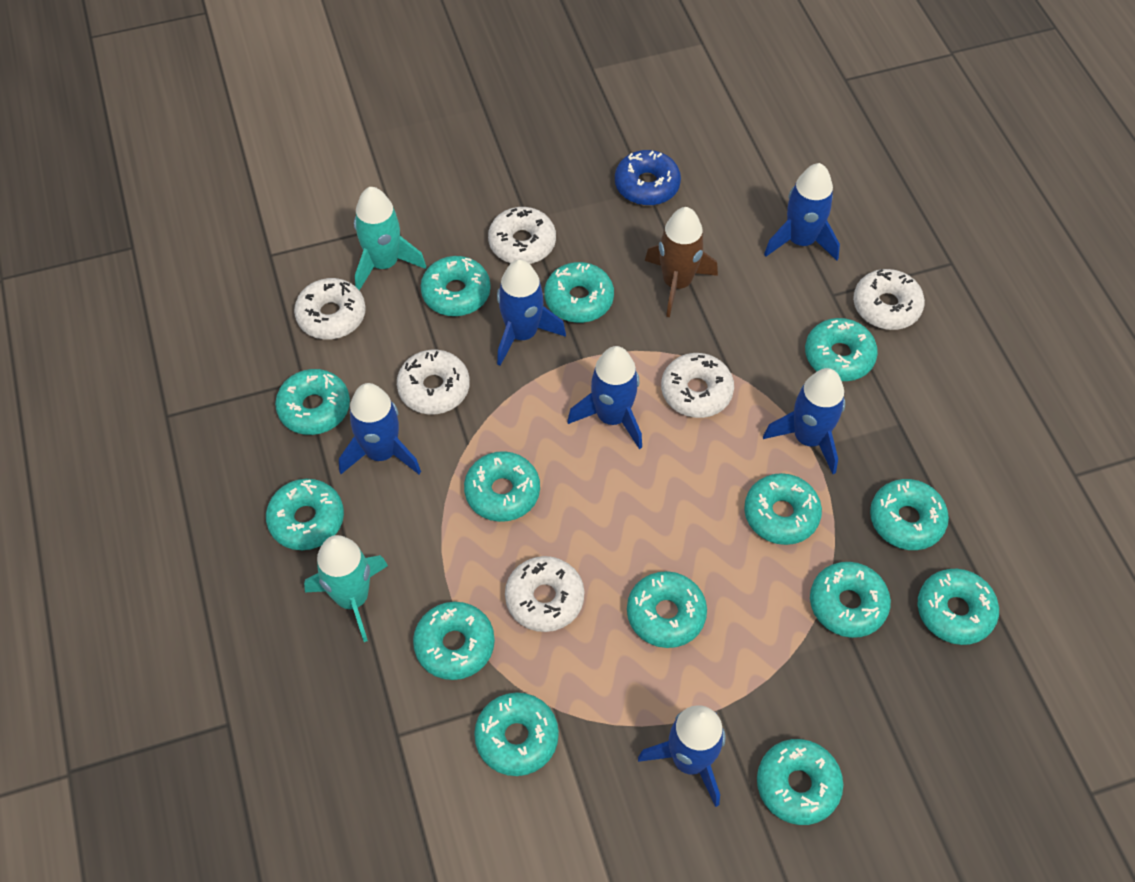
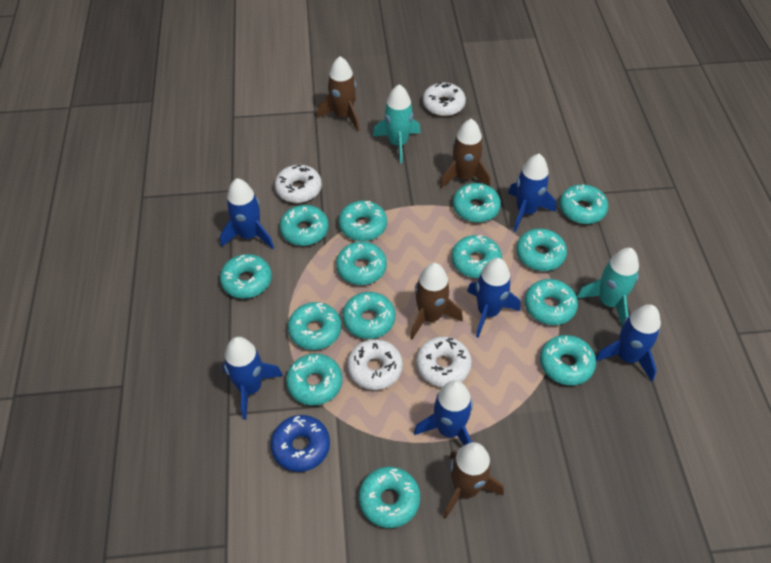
brown rocket: [645,207,718,317] = 1 -> [317,56,360,131] [410,263,463,340] [440,119,491,188] [443,442,504,519] = 4
white donut: [294,278,366,339] [397,350,470,414] [488,207,556,264] [505,556,585,632] [661,353,734,418] [853,269,925,330] = 6 -> [275,165,322,203] [347,339,403,390] [416,336,472,387] [423,82,466,116] = 4

